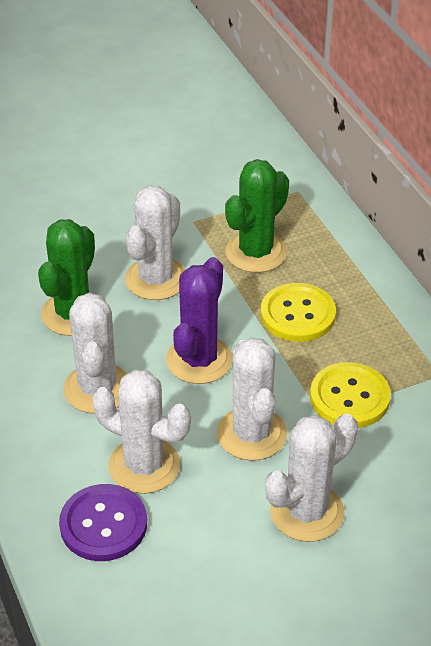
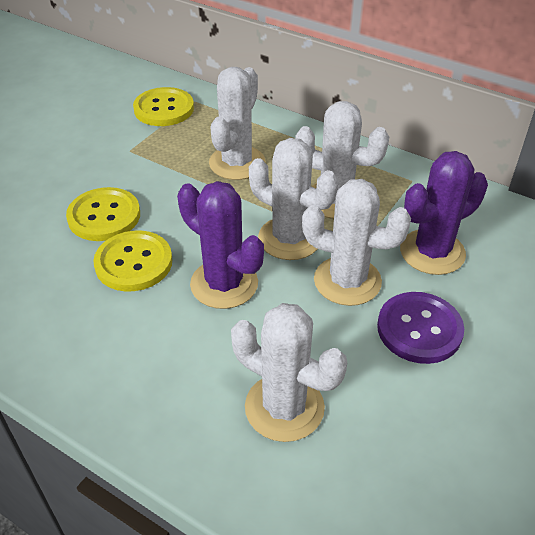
green cactus: [38,219,95,336] [225,159,289,273] = 2 -> none = 0
purple cactus: [166,257,233,384] = 1 -> [177,181,264,309] [400,151,488,275] = 2
yellow button: [261,283,336,342] [310,362,391,428] = 2 -> [66,187,140,241] [93,231,173,291] [133,87,194,126] = 3

